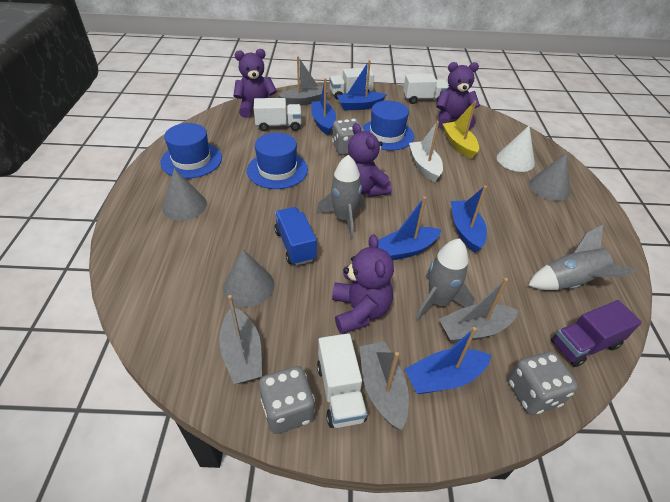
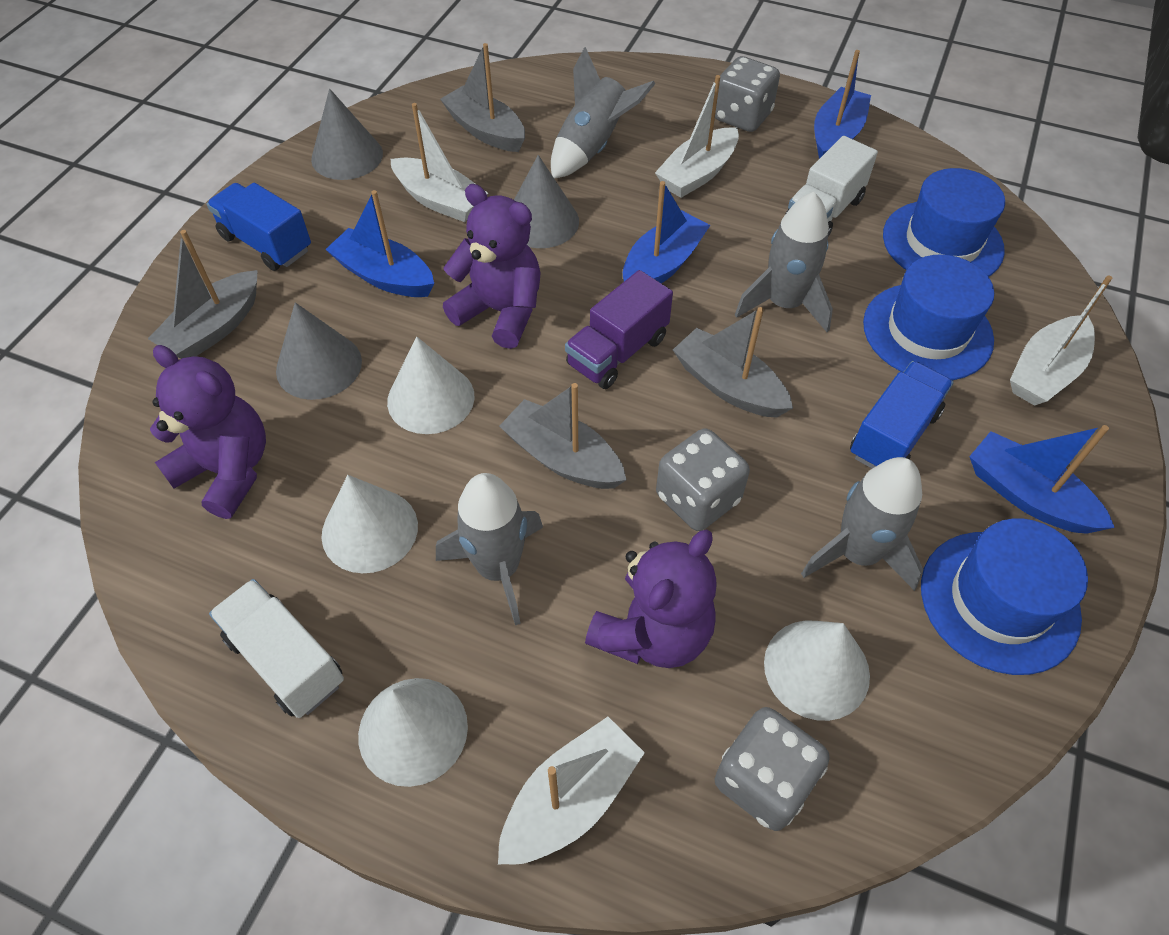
blue boat: [311,78,336,135] [337,60,387,110] [378,197,441,260] [405,327,492,394] [451,186,487,253] = 5 -> [325,190,434,297] [623,181,710,283] [814,50,871,159] [969,425,1115,534] = 4
blue truck: [274,207,317,266] = 1 -> [207,183,311,271] [850,361,953,469] = 2
grey rocket: [317,155,364,239] [416,238,475,321] [528,225,637,290] = 3 -> [436,473,543,625] [551,47,655,178] [735,192,833,332] [801,457,923,591] = 4
purple teddy bear: [233,49,277,118] [332,234,394,334] [348,123,392,197] [436,62,480,129] = 4 -> [150,345,266,519] [443,184,541,349] [585,530,717,668] = 3
white boat: [409,121,443,182] = 1 -> [390,103,488,222] [498,717,645,865] [655,75,739,198] [1010,275,1112,406] = 4
white cone: [497,125,535,172] = 1 -> [321,475,418,573] [358,678,468,787] [387,337,475,434] [764,620,870,721] = 4
white truck: [254,98,302,131] [317,333,367,428] [329,67,374,100] [403,74,449,104] = 4 -> [209,579,344,718] [785,136,878,236] = 2
yellow boat: [443,101,479,159] = 1 -> none = 0

